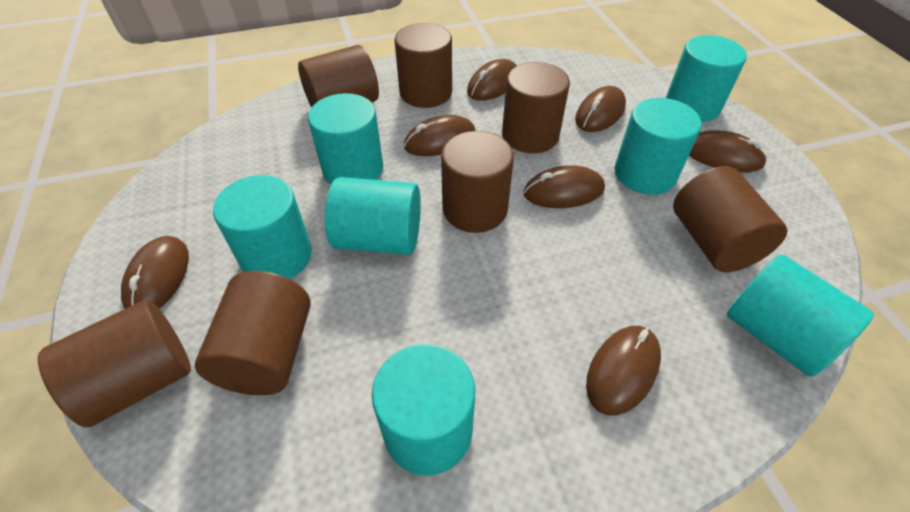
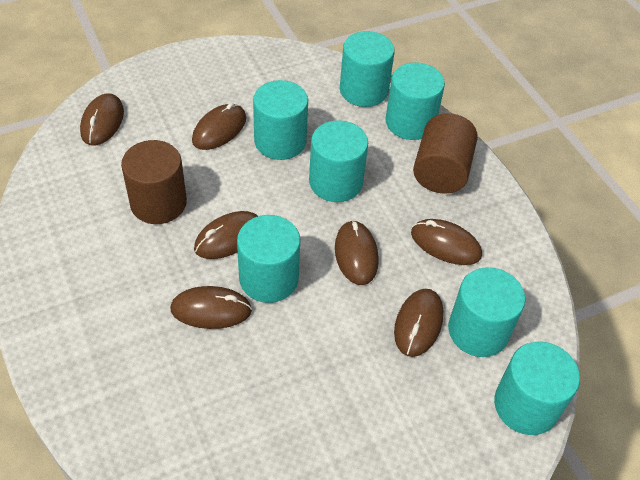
brown cylinder: [38,300,191,427] [195,271,311,395] [298,45,379,108] [394,23,452,108] [441,131,514,233] [502,62,570,153] [673,166,788,272] = 7 -> [121,140,187,224] [413,113,478,194] = 2

